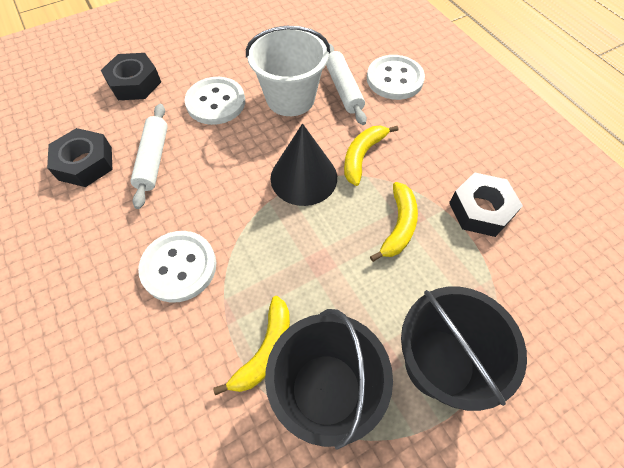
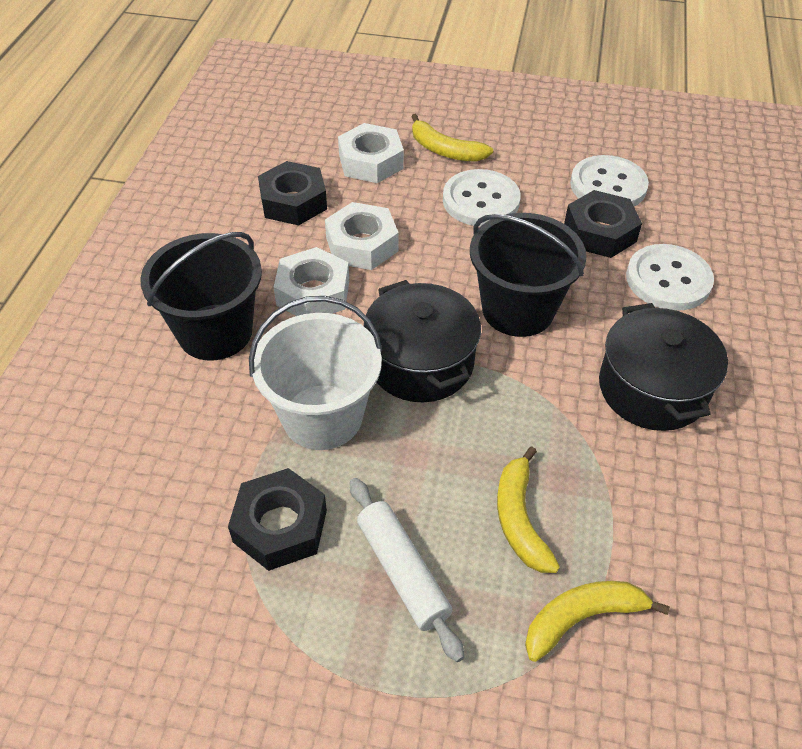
black cone: [270,124,337,206] = 1 -> none = 0
black pot: none = 0 -> [364,280,481,402] [599,303,728,431] = 2
white nut: none = 0 -> [274,247,349,316] [325,202,399,270] [338,123,404,183] = 3
white rolling pin: [130,104,168,209] [326,43,367,125] = 2 -> [350,478,464,662] = 1

